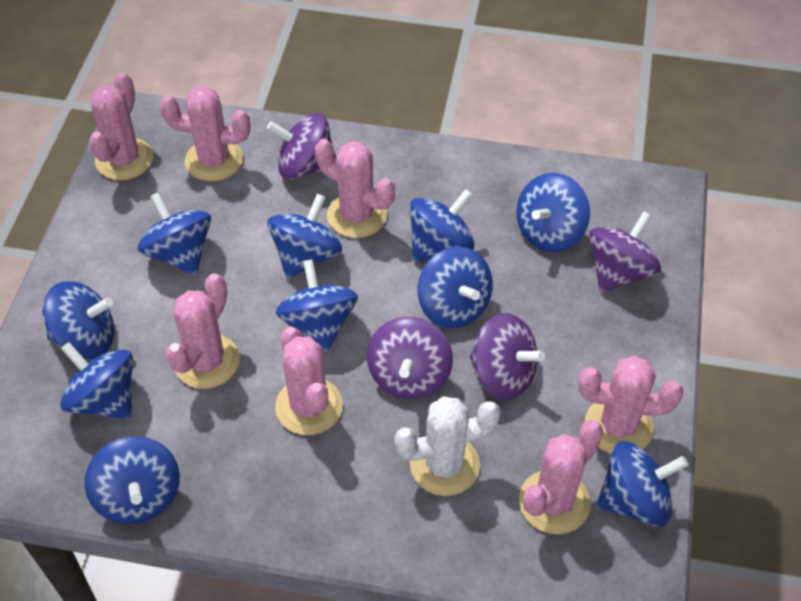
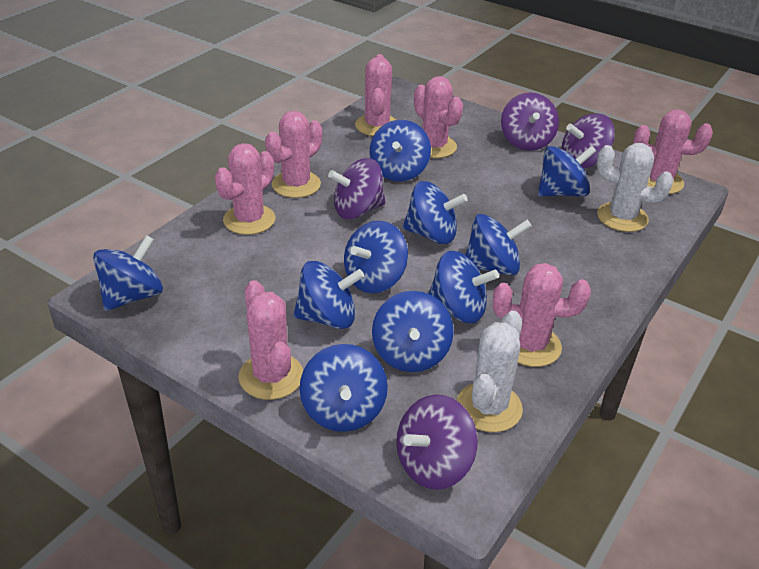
white cactus: [395,396,501,496] = 1 -> [456,311,523,432] [597,143,674,232] = 2

